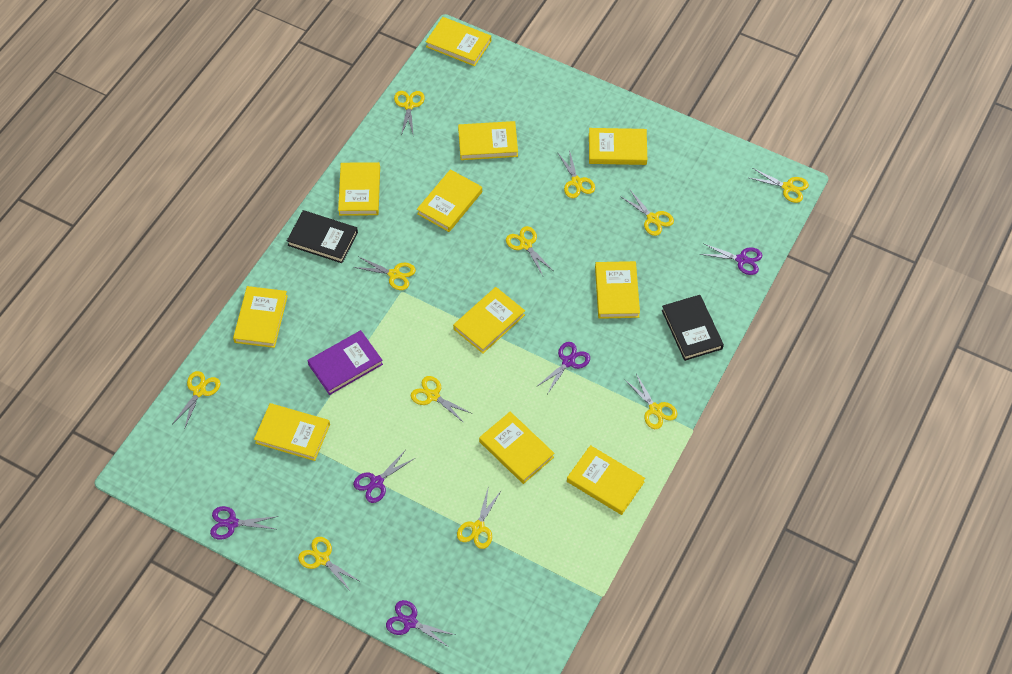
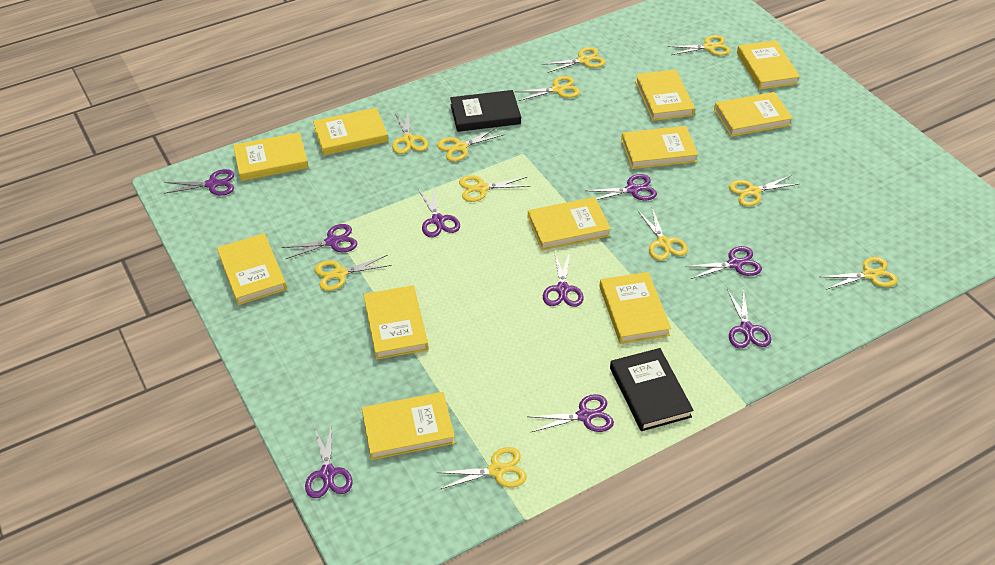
purple book: [307,330,383,395] = 1 -> none = 0
purple scissors: [210,506,278,540] [353,451,415,503] [386,600,455,648] [536,342,590,394] [700,243,762,275] = 5 -> [164,169,234,196] [281,224,358,259] [305,423,353,498] [418,186,460,237] [527,394,614,432] [543,251,584,307] [585,174,657,200] [685,246,762,279] [727,287,771,348] = 9

